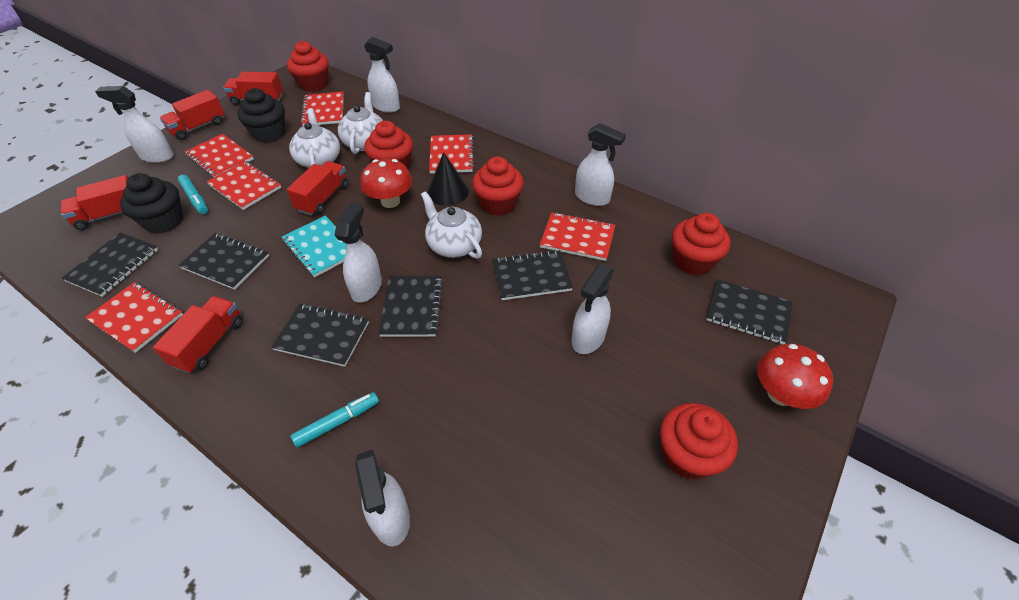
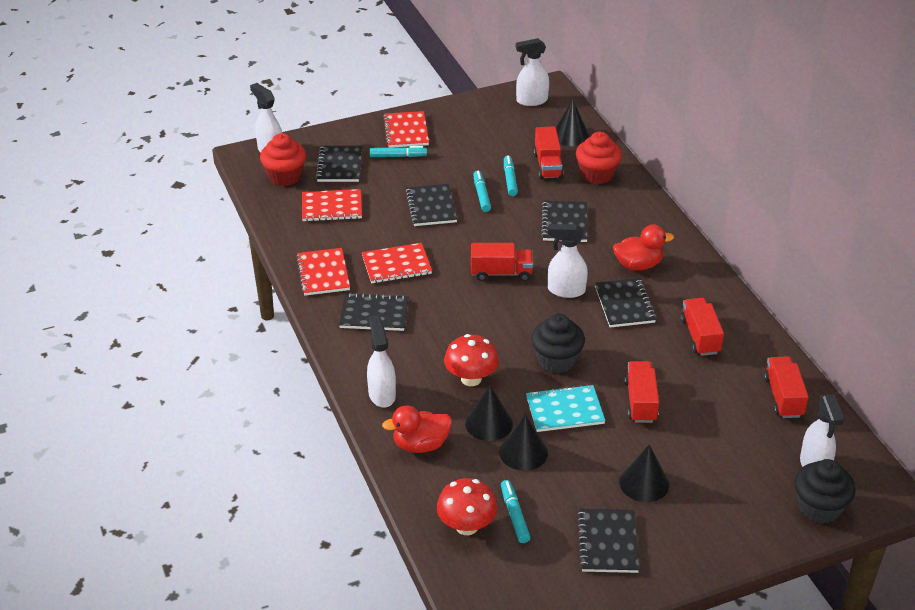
black cone: [427,152,469,206] = 1 -> [465,385,513,441] [499,414,548,471] [556,100,589,146] [619,444,669,502] = 4
red cupcake: [287,41,329,92] [365,121,413,169] [472,157,524,216] [660,403,738,480] [672,213,730,276] = 5 -> [260,133,306,186] [576,132,622,184] = 2
red duck: none = 0 -> [382,406,452,453] [613,224,674,270] = 2
red notebook: [85,282,183,353] [184,134,254,177] [206,161,281,210] [301,92,344,126] [429,134,474,173] [540,212,615,261] = 6 -> [296,248,350,296] [302,189,362,221] [362,243,432,283] [383,111,429,148] = 4
turquoise marker: [178,175,208,214] [291,392,379,448] = 2 -> [370,146,427,157] [473,170,491,212] [501,480,530,543] [504,155,518,196] = 4
white spray bottle: [95,86,174,163] [335,202,382,303] [355,450,410,546] [364,37,400,113] [571,264,614,354] [575,123,626,206] = 6 -> [250,83,282,153] [367,315,396,408] [516,38,549,106] [548,224,588,298] [800,395,844,467] = 5
white teapot: [289,108,340,168] [338,92,383,154] [421,191,482,259] = 3 -> none = 0

